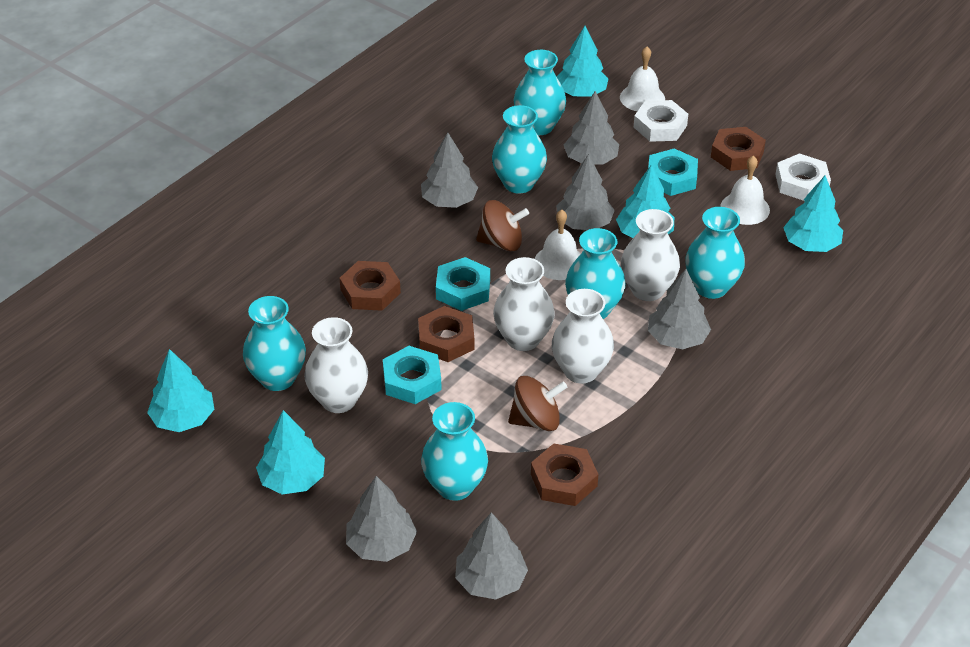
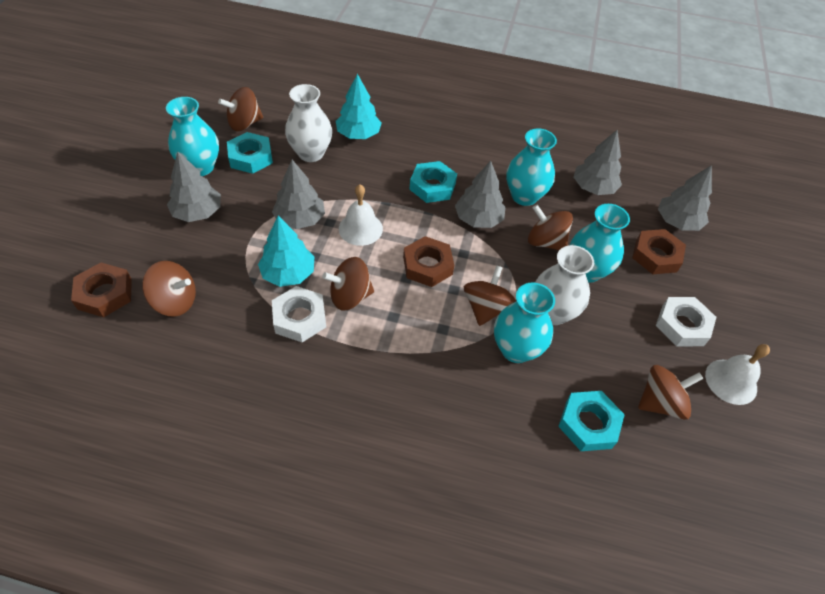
brown nut: [340,261,401,311] [418,306,474,362] [531,443,598,506] [711,127,766,171] = 4 -> [71,263,132,317] [403,236,454,287] [632,229,686,274] = 3
brown spinning top: [476,200,529,251] [508,376,567,431] = 2 -> [142,261,196,317] [218,87,263,131] [322,257,374,311] [464,265,516,326] [528,205,573,250] [638,365,704,420] = 6
grey tree: [346,476,417,562] [421,132,478,208] [455,512,528,600] [556,154,615,230] [564,91,619,165] [648,269,711,350] = 6 -> [167,152,221,222] [272,160,325,229] [455,161,506,228] [574,130,622,195] [658,165,712,231] = 5
turquoise tree: [147,349,214,432] [256,410,325,495] [557,26,609,97] [616,164,674,238] [783,175,843,252] = 5 -> [258,216,315,287] [336,74,382,139] = 2
turquoise vase: [243,296,306,391] [421,402,488,501] [492,105,547,193] [513,50,566,135] [565,228,625,319] [685,207,745,299] = 6 -> [166,97,219,176] [494,283,555,363] [506,129,557,206] [570,204,630,283] = 4
white bell: [534,210,580,280] [620,47,665,111] [720,156,770,225] = 3 -> [339,184,383,246] [705,344,770,405] = 2
white vase: [304,317,368,413] [493,257,555,351] [552,289,614,384] [621,209,680,301] = 4 -> [285,84,332,162] [535,245,594,325] = 2

